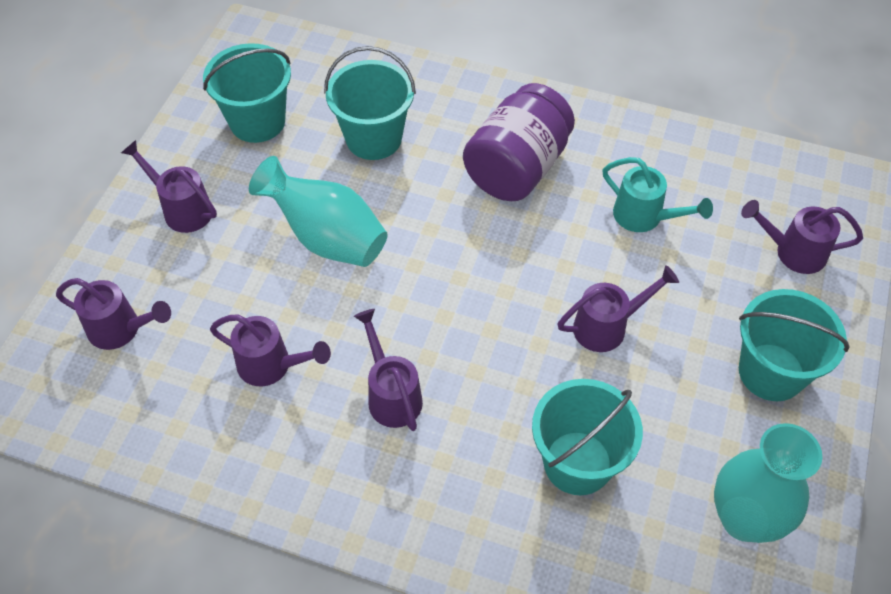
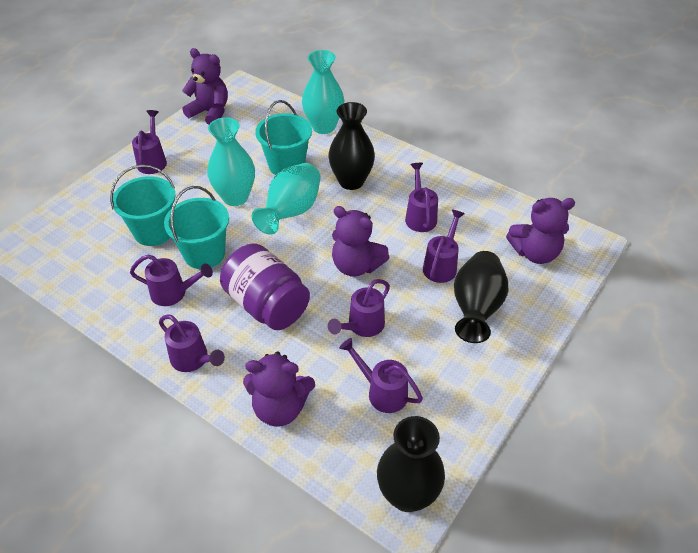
black vase: none = 0 -> [328,102,375,190] [377,416,445,512] [454,251,509,343] = 3
purple teddy bear: none = 0 -> [182,48,228,125] [243,351,315,427] [332,206,390,277] [506,198,575,264] = 4
purple watering can: [56,278,171,350] [121,140,217,233] [210,314,331,386] [354,309,423,431] [557,265,679,352] [741,200,863,274] = 6 -> [130,254,213,306] [132,110,167,174] [159,314,225,372] [328,279,390,337] [339,338,423,413] [405,163,438,232] [423,210,465,283] = 7
turquoise bucket: [203,43,291,143] [324,46,416,160] [532,379,643,495] [739,289,850,401] = 4 -> [110,165,176,246] [164,186,229,269] [255,100,312,175] = 3
turquoise vase: [249,156,388,267] [714,423,822,543] = 2 -> [207,117,255,206] [252,163,321,235] [302,50,344,134] = 3
turquoise watering can: [602,157,713,232] = 1 -> none = 0

